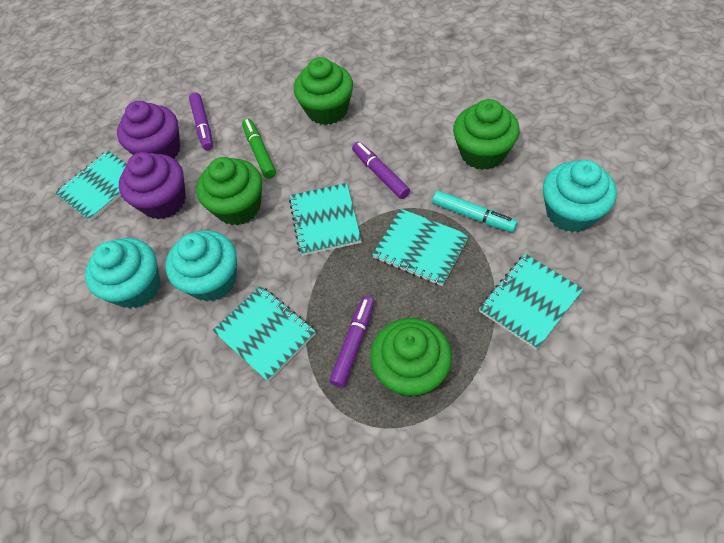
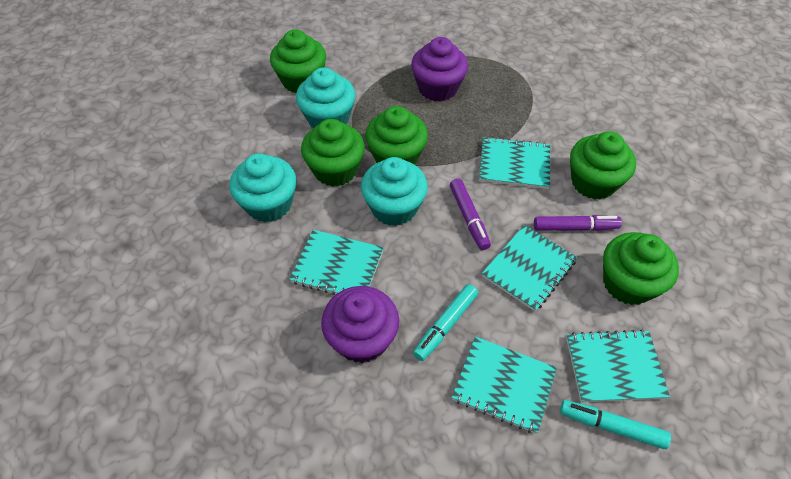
green cupcake: [196,157,262,225] [294,57,353,125] [370,318,452,397] [453,99,520,170] = 4 -> [270,29,326,93] [301,119,365,187] [365,106,428,165] [570,131,636,200] [603,232,679,305] = 5
green marker: [242,118,276,179] = 1 -> none = 0
purple marker: [189,92,213,151] [329,296,375,387] [352,142,410,199] = 3 -> [450,179,491,250] [534,215,622,231] = 2
turquoise marker: [432,191,518,232] = 1 -> [413,284,478,361] [560,400,671,449] = 2

